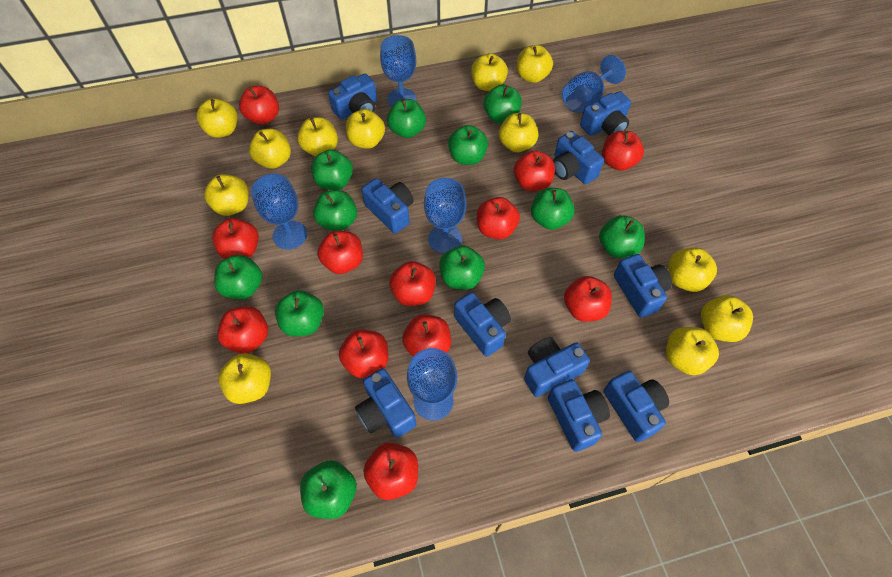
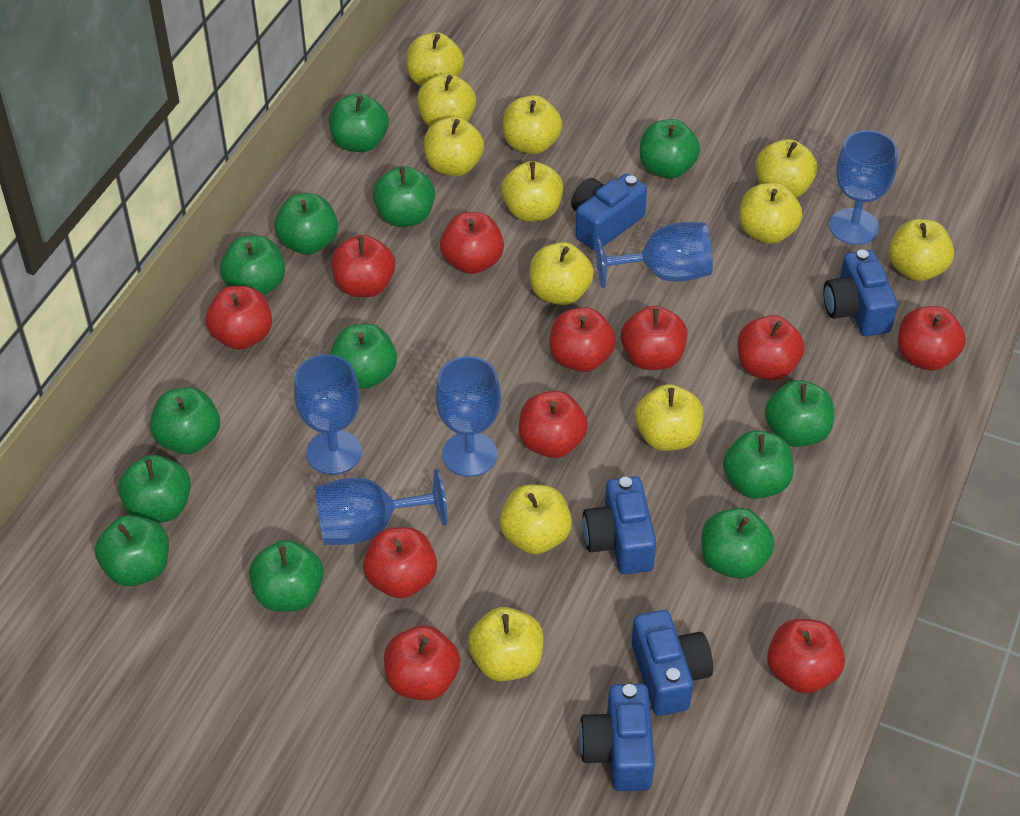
blue camera: [328,74,377,120] [355,368,416,438] [362,178,414,233] [454,292,511,357] [524,337,590,397] [548,379,610,452] [553,131,604,184] [580,91,631,136] [604,371,669,442] [614,254,672,318] = 10 -> [571,173,647,251] [579,684,655,791] [583,476,656,574] [632,610,713,716] [823,250,898,336] = 5
green apple: [214,255,262,299] [275,290,324,337] [300,460,357,519] [311,149,353,190] [313,190,357,231] [387,99,426,138] [439,245,485,290] [448,125,488,165] [484,84,522,123] [531,188,575,230] [599,215,645,258] = 11 -> [95,515,169,586] [118,455,191,523] [150,387,220,454] [220,236,285,295] [249,540,324,612] [274,193,338,255] [329,93,389,152] [330,324,397,389] [373,166,435,227] [640,119,700,179] [702,508,774,579] [723,430,794,499] [765,380,834,447] = 13
red apple: [212,218,259,259] [217,306,268,354] [239,86,279,125] [317,231,363,274] [339,329,388,378] [364,442,418,500] [389,261,436,306] [402,314,451,356] [477,197,520,239] [514,150,555,191] [564,276,612,322] [602,131,644,171] = 12 -> [205,286,272,350] [331,235,395,297] [363,527,437,599] [384,625,460,701] [440,212,504,274] [519,391,588,458] [549,307,616,372] [621,306,687,370] [737,315,805,380] [767,619,845,694] [898,306,966,371] = 11

